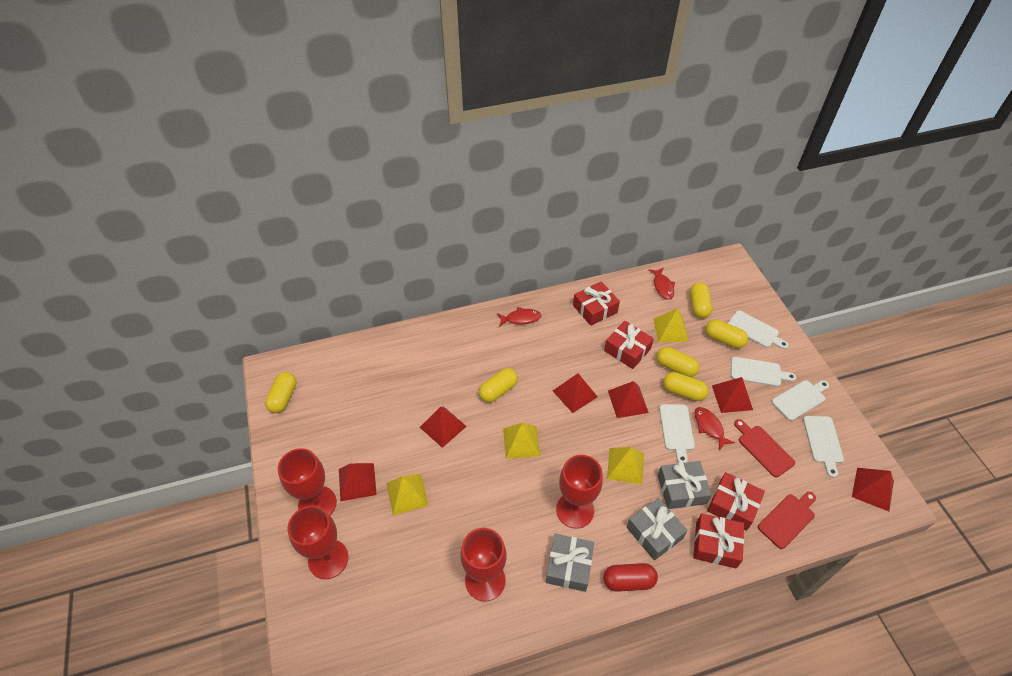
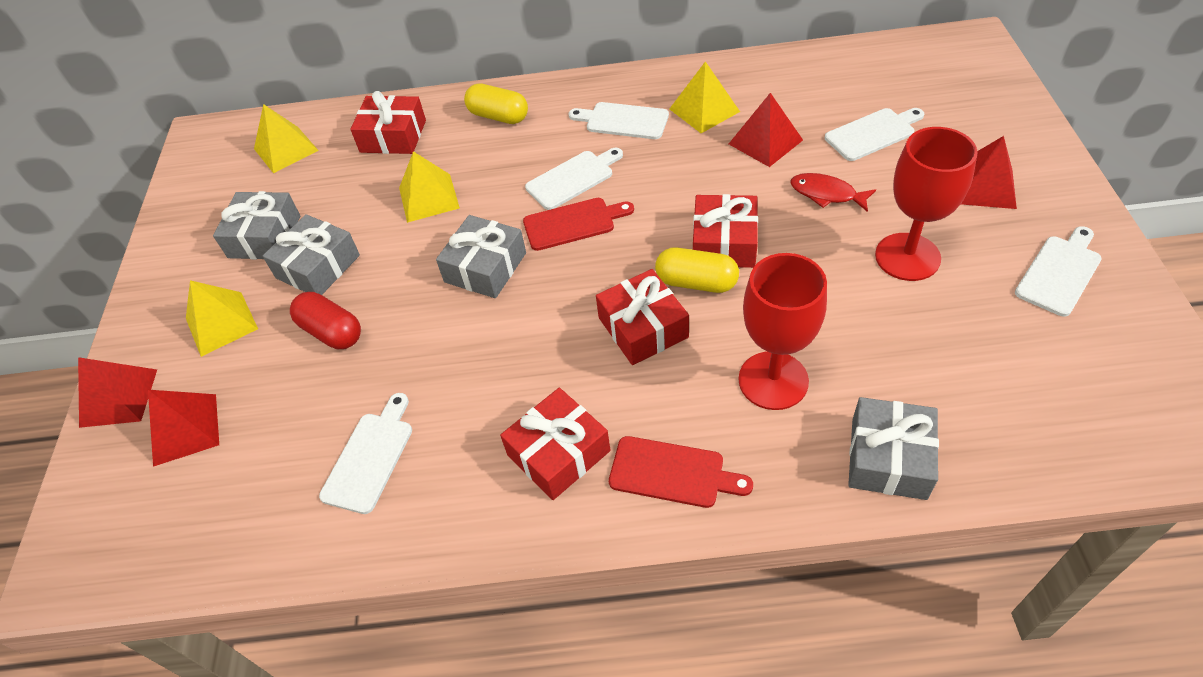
grey gift: [546,534,594,592] [627,498,688,561] [658,461,712,509] = 3 -> [213,191,300,259] [263,214,360,295] [436,215,526,298] [848,397,939,500] = 4
red fish: [497,307,542,327] [649,267,675,300] [694,407,735,450] = 3 -> [791,173,876,212] = 1
red goblet: [278,448,337,515] [287,505,348,579] [461,528,506,601] [556,455,603,529] = 4 -> [738,253,827,410] [875,127,978,281] = 2
red pyramid: [339,463,377,501] [420,407,467,448] [553,373,598,413] [608,381,649,418] [712,377,753,413] [852,468,894,511] = 6 -> [78,357,157,428] [148,390,219,467] [729,93,803,167] [961,136,1017,209] = 4
yellow capsule: [265,372,296,413] [479,368,518,402] [656,347,699,377] [663,372,709,401] [690,282,713,318] [705,320,748,348] = 6 -> [464,83,528,124] [655,248,739,293] = 2

